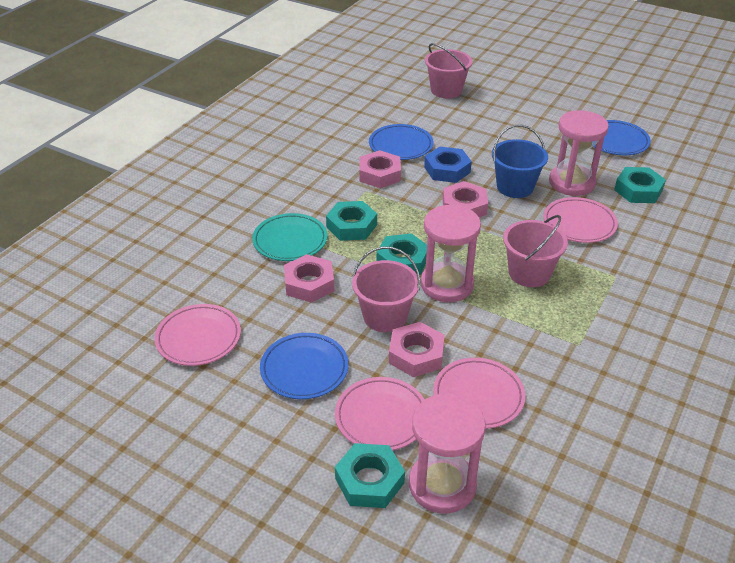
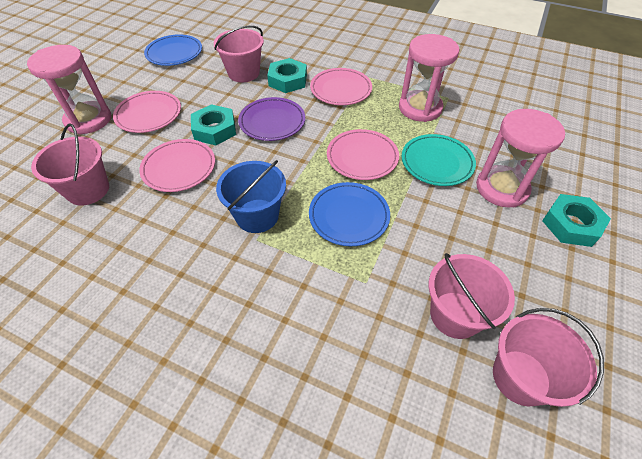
blue nut: [424,146,472,183] = 1 -> none = 0
blue plate: [260,333,349,399] [369,124,433,160] [593,120,651,155] = 3 -> [144,34,202,66] [309,182,390,246] = 2
pink bucket: [352,246,420,332] [425,43,472,98] [503,215,568,287] = 3 -> [31,123,109,206] [214,25,264,82] [429,253,515,339] [493,308,604,407] = 4
pink nut: [284,254,334,303] [360,150,401,188] [389,322,445,377] [443,181,488,217] = 4 -> none = 0
purple plate: none = 0 -> [238,97,305,141] = 1
turquoise nut: [326,201,377,241] [335,443,405,508] [377,233,427,275] [614,167,666,203] = 4 -> [191,104,236,145] [267,58,307,93] [542,194,611,247] = 3

